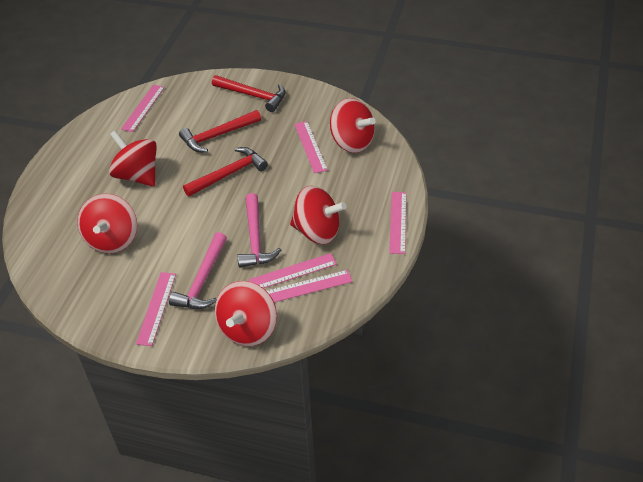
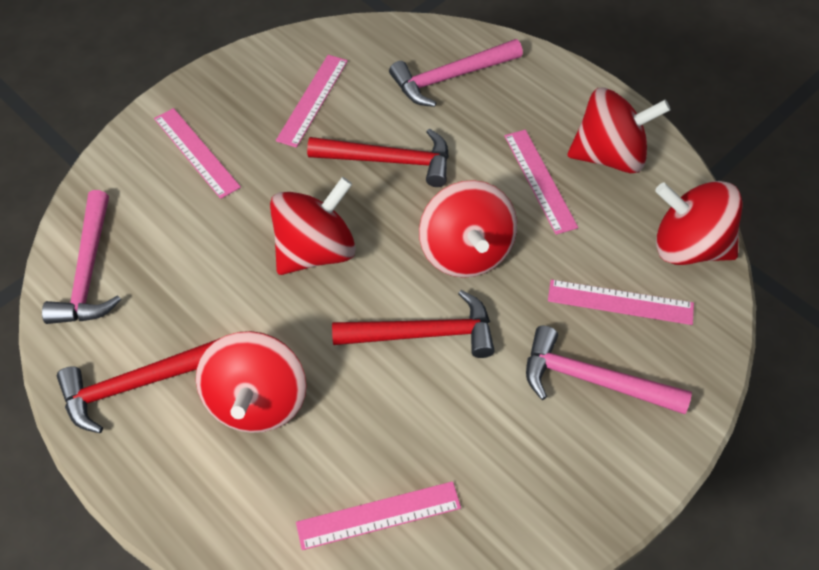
pink hammer: [169,232,227,309] [237,193,281,268] = 2 -> [42,190,121,324] [389,39,523,107] [526,326,692,414] = 3
pink ruler: [121,85,165,132] [136,272,176,346] [249,253,337,288] [267,270,353,302] [294,121,328,173] [389,192,407,254] = 6 -> [154,108,241,199] [276,55,348,148] [296,481,461,550] [504,130,578,235] [548,279,694,325] = 5

